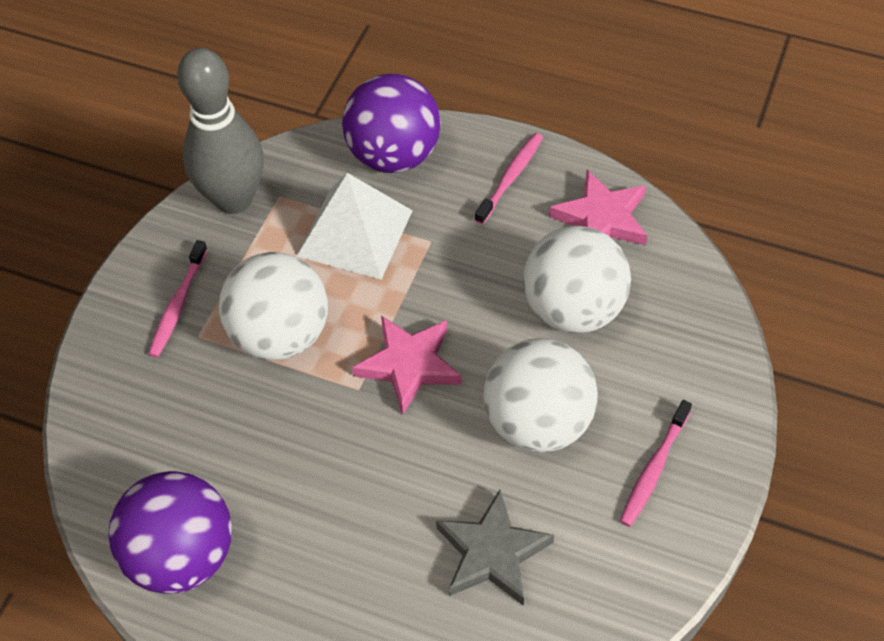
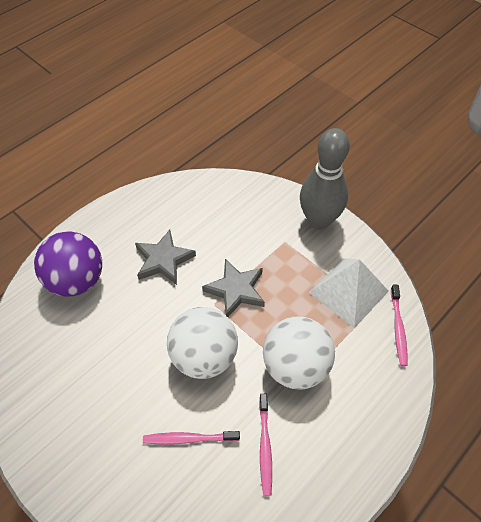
grey star: [436,490,554,606] = 1 -> [135,229,196,285] [202,259,265,317] = 2
pink star: [352,316,462,415] [549,170,648,245] = 2 -> none = 0
purple ball: [108,471,232,594] [342,74,441,173] = 2 -> [34,232,102,297] = 1
white ball: [219,252,328,361] [483,338,598,452] [523,226,631,333] = 3 -> [167,307,238,379] [263,316,335,390] = 2

